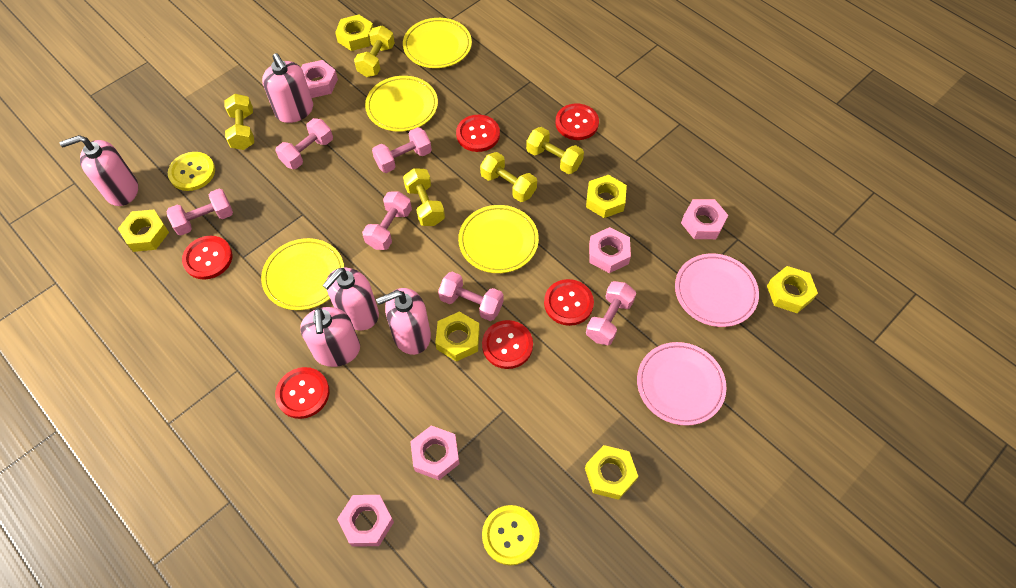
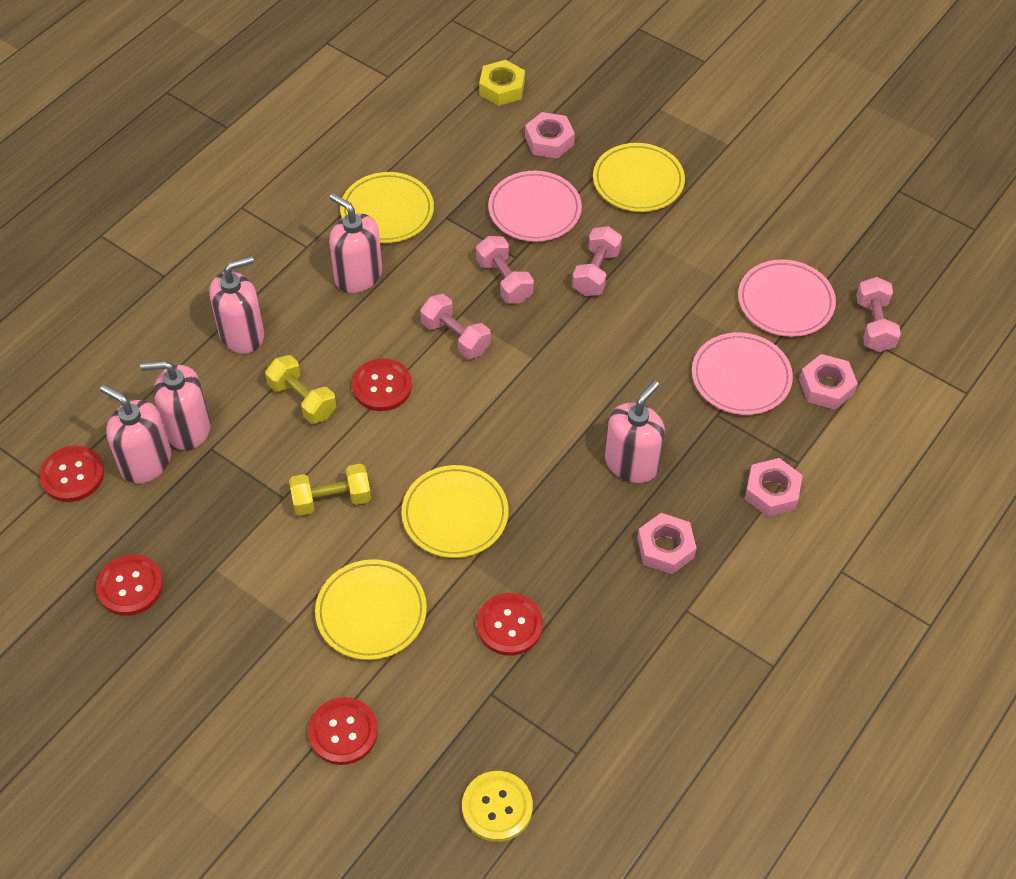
pink dumbbell: [167,189,233,235] [275,118,333,169] [362,191,412,250] [372,127,432,173] [438,272,504,321] [586,281,636,345] = 6 -> [420,294,491,359] [476,236,534,303] [572,226,622,296] [856,277,901,352] = 4
pink nut: [301,60,338,98] [337,495,394,547] [410,426,460,480] [589,227,631,273] [681,199,728,239] = 5 -> [525,112,575,159] [637,513,697,574] [745,458,803,517] [799,354,858,410] = 4
pink plate: [637,342,726,426] [675,253,759,327] = 2 -> [488,171,582,242] [692,332,793,415] [738,259,836,337] = 3
red button: [182,236,233,280] [275,367,329,419] [456,115,500,152] [482,320,533,369] [544,279,594,326] [556,103,599,140] = 6 -> [40,445,104,502] [96,554,163,616] [308,697,378,765] [352,358,412,411] [477,593,543,656] = 5
yellow button: [168,152,215,191] [482,505,540,566] = 2 -> [462,771,533,842] = 1
yellow dumbbell: [225,94,254,150] [354,26,395,77] [403,168,445,226] [480,152,537,202] [526,127,584,174] = 5 -> [265,355,336,424] [289,463,371,516] = 2
yellow nut: [118,210,169,252] [335,14,373,51] [435,311,480,362] [585,445,638,500] [586,175,627,218] [767,266,818,313] = 6 -> [479,60,525,106] = 1

